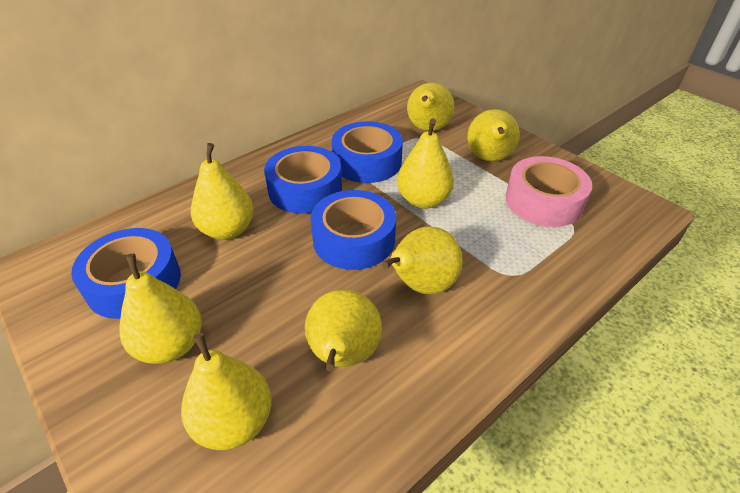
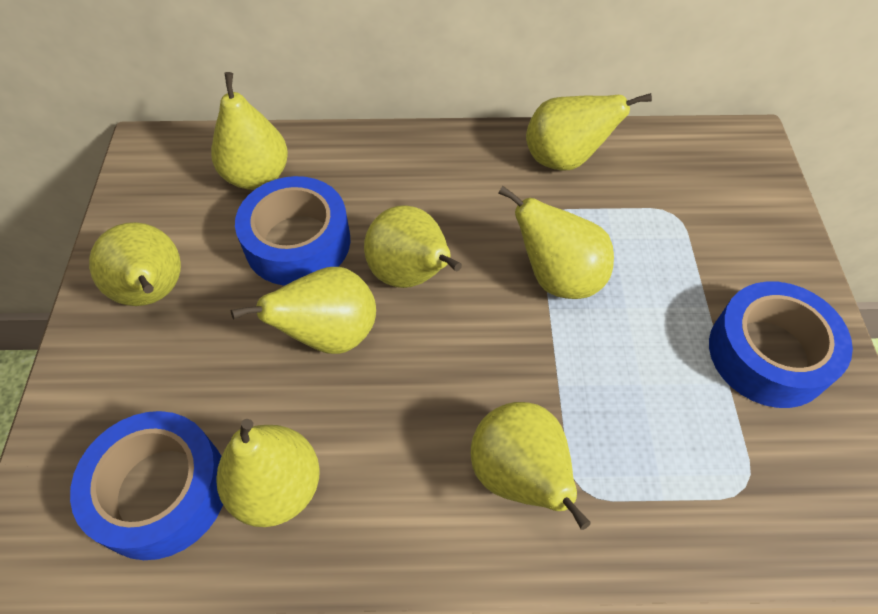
blue tape: [71,228,181,319] [264,146,342,214] [310,190,396,270] [332,121,403,183] = 4 -> [70,411,223,560] [235,176,351,286] [709,281,853,408] = 3
pink tape: [505,156,592,227] = 1 -> none = 0

